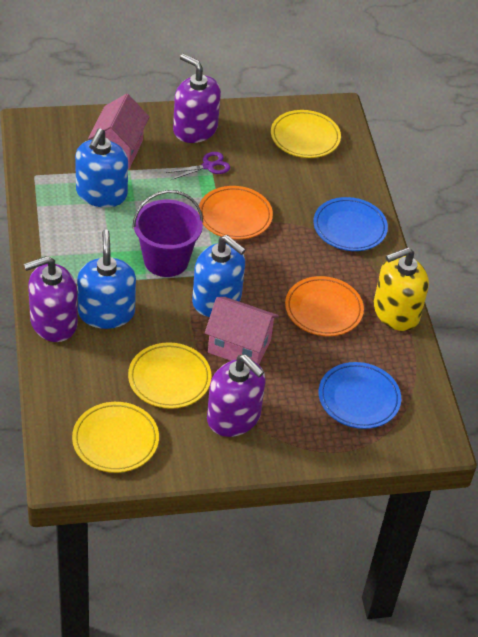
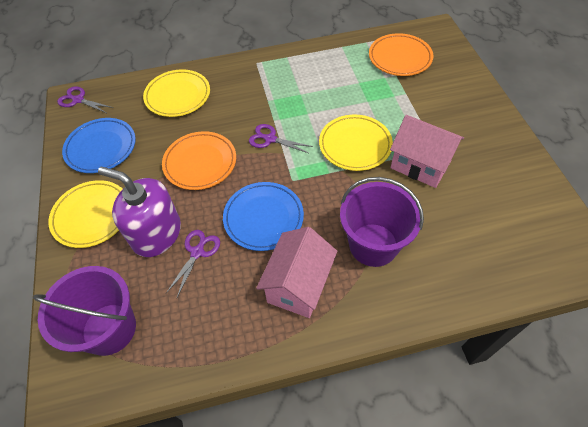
blue soap dispenser: [75,129,128,208] [77,229,136,329] [192,235,246,317] = 3 -> none = 0
purple bucket: [132,190,203,277] = 1 -> [33,266,136,356] [340,177,424,267] = 2
purple scissors: [166,152,230,180] = 1 -> [57,86,113,113] [166,230,220,297] [249,124,313,153] = 3
purple soap dispenser: [24,256,78,342] [173,54,221,143] [207,354,266,437] = 3 -> [98,167,181,257] = 1
yellow soap dispenser: [374,247,429,331] = 1 -> none = 0

